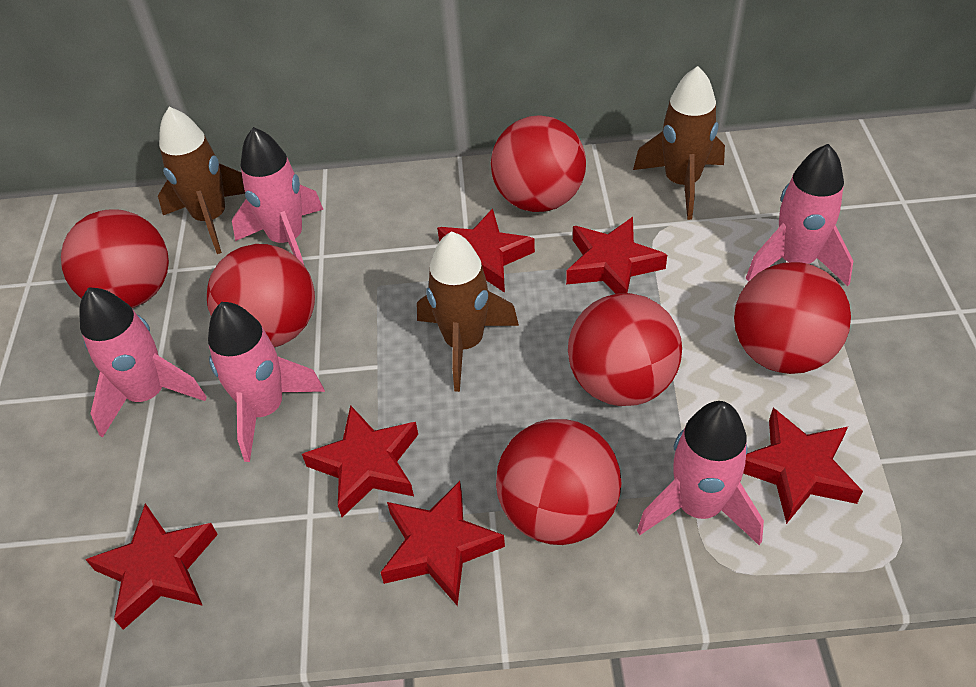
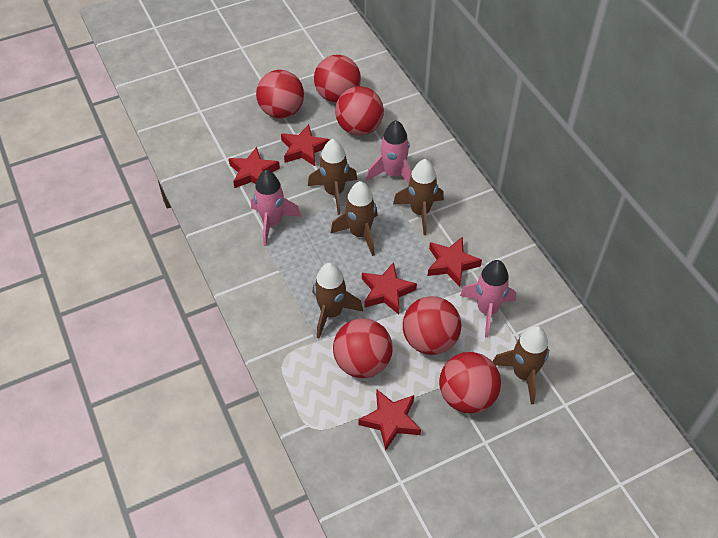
brown rocket: [158,107,245,254] [417,231,519,392] [633,66,725,220] = 3 -> [308,139,357,215] [313,263,363,338] [330,181,378,256] [393,159,444,235] [493,326,549,404] = 5
pink rocket: [79,287,207,438] [208,302,325,462] [232,127,324,265] [637,401,764,545] [746,144,853,286] = 5 -> [251,170,301,246] [366,120,412,184] [460,260,516,338] = 3
red star: [85,503,218,630] [302,405,418,517] [380,481,505,606] [437,208,535,293] [566,217,667,294] [743,408,863,524] = 6 -> [229,147,280,188] [281,124,330,166] [358,389,421,450] [362,262,417,315] [428,237,482,287] = 5

